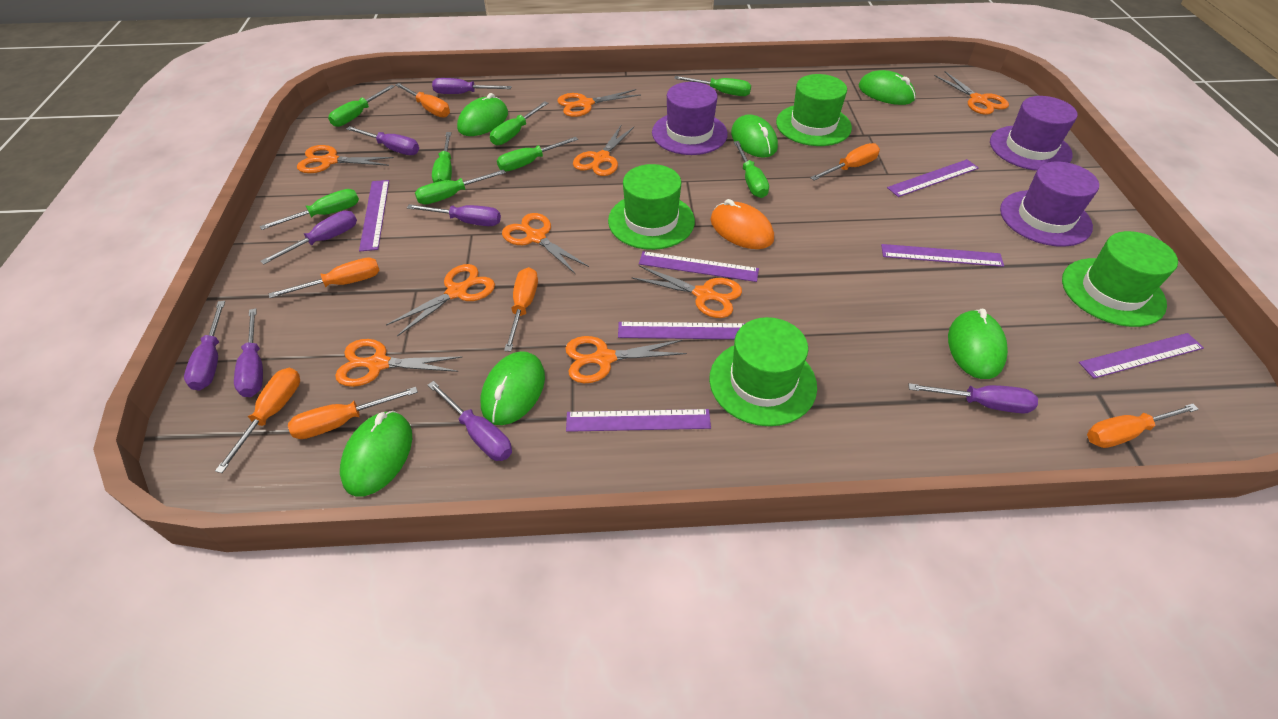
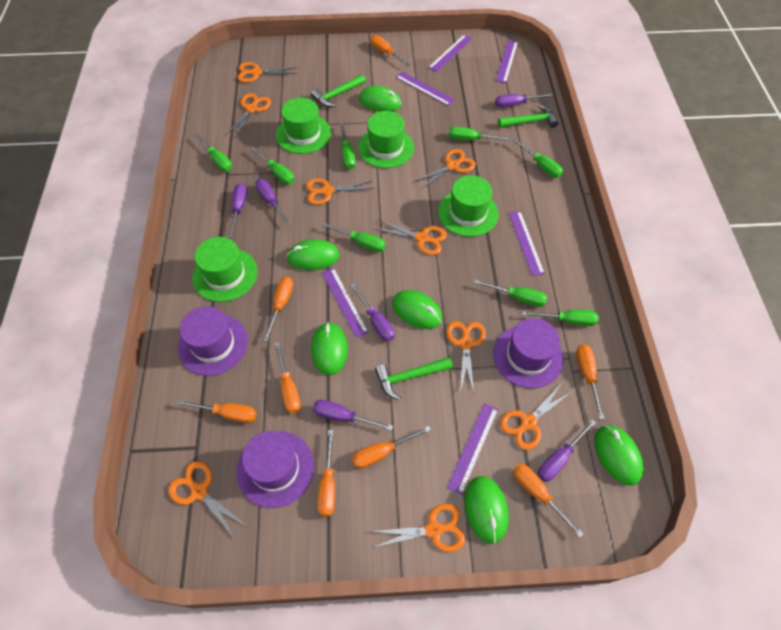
green hammer: none = 0 -> [311,74,366,107] [375,357,453,400] [498,104,559,128] = 3
orange mouse: [711,199,774,249] = 1 -> none = 0
orange screwdriver: [215,368,300,473] [269,257,380,298] [288,387,418,439] [395,83,450,118] [504,267,538,352] [810,143,880,181] [1087,403,1199,448] = 7 -> [176,400,257,423] [263,277,293,342] [275,342,301,413] [317,430,335,517] [352,426,431,469] [371,35,410,66] [513,464,584,538] [576,344,605,419] = 8
purple ruler: [359,180,389,251] [566,409,711,432] [618,322,746,339] [639,251,759,282] [881,244,1004,267] [887,159,979,197] [1079,333,1204,379] = 7 -> [322,268,369,338] [396,72,455,106] [428,35,472,72] [447,403,498,495] [496,40,518,83] [509,211,545,276] = 6
purple screwdriver: [184,301,225,391] [234,308,263,397] [261,211,357,265] [346,126,419,155] [407,204,501,226] [428,381,512,461] [432,78,512,94] [908,383,1038,413] = 8 -> [228,183,247,238] [255,179,291,226] [313,400,393,431] [350,284,395,341] [495,93,553,108] [538,419,596,482] = 6

